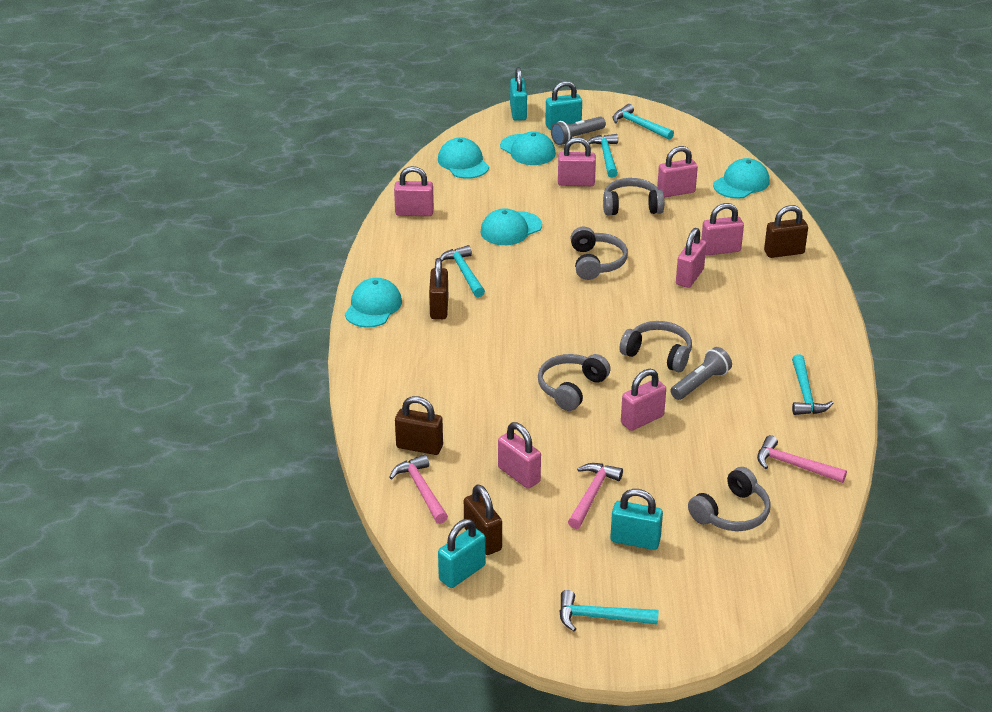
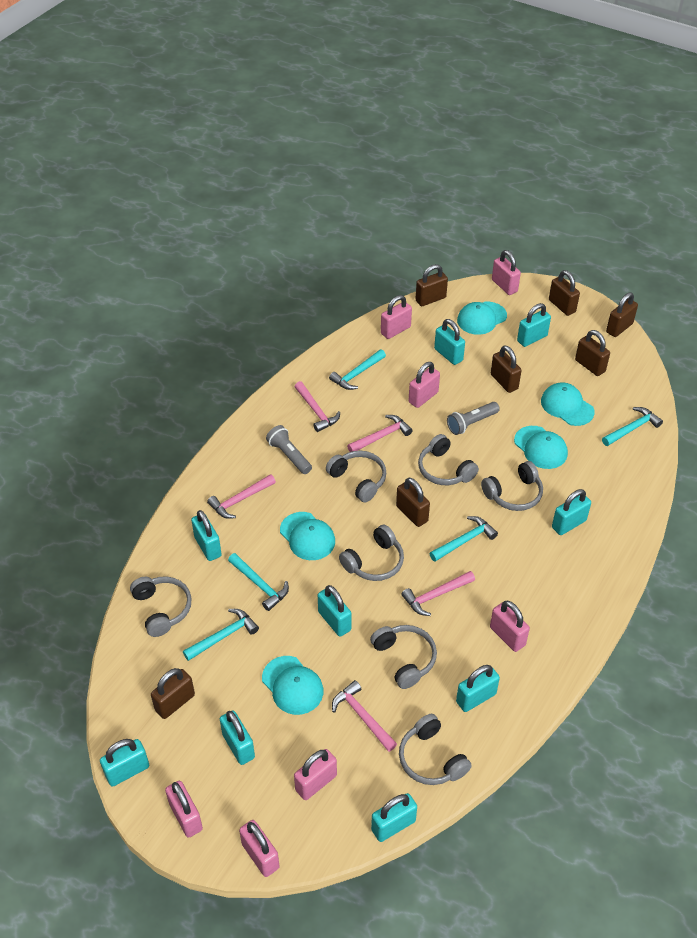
brown padlock: [395,396,443,455] [429,258,448,319] [464,484,502,555] [764,205,808,258] = 4 -> [151,668,195,719] [396,478,430,527] [416,264,448,306] [491,345,522,393] [549,270,580,316] [575,330,610,376] [606,293,638,337] = 7
grey headphones: [538,354,611,411] [570,227,628,280] [603,178,664,215] [620,321,692,372] [688,467,771,531] = 5 -> [130,576,192,637] [326,450,386,502] [339,525,404,581] [370,625,437,689] [399,714,472,785] [418,434,479,485] [481,461,543,511] = 7
pink hammer: [389,454,448,524] [568,463,623,529] [757,435,847,483] = 3 -> [207,474,276,519] [294,381,340,432] [332,680,397,752] [347,415,413,452] [401,571,475,616] = 5
turquoise padlock: [438,519,486,588] [510,67,527,121] [545,81,582,130] [610,489,663,550] = 4 -> [100,739,149,787] [191,510,222,561] [220,710,255,765] [318,585,352,637] [371,793,417,842] [434,319,465,365] [456,665,500,712] [517,303,551,347] [552,489,591,535] = 9

